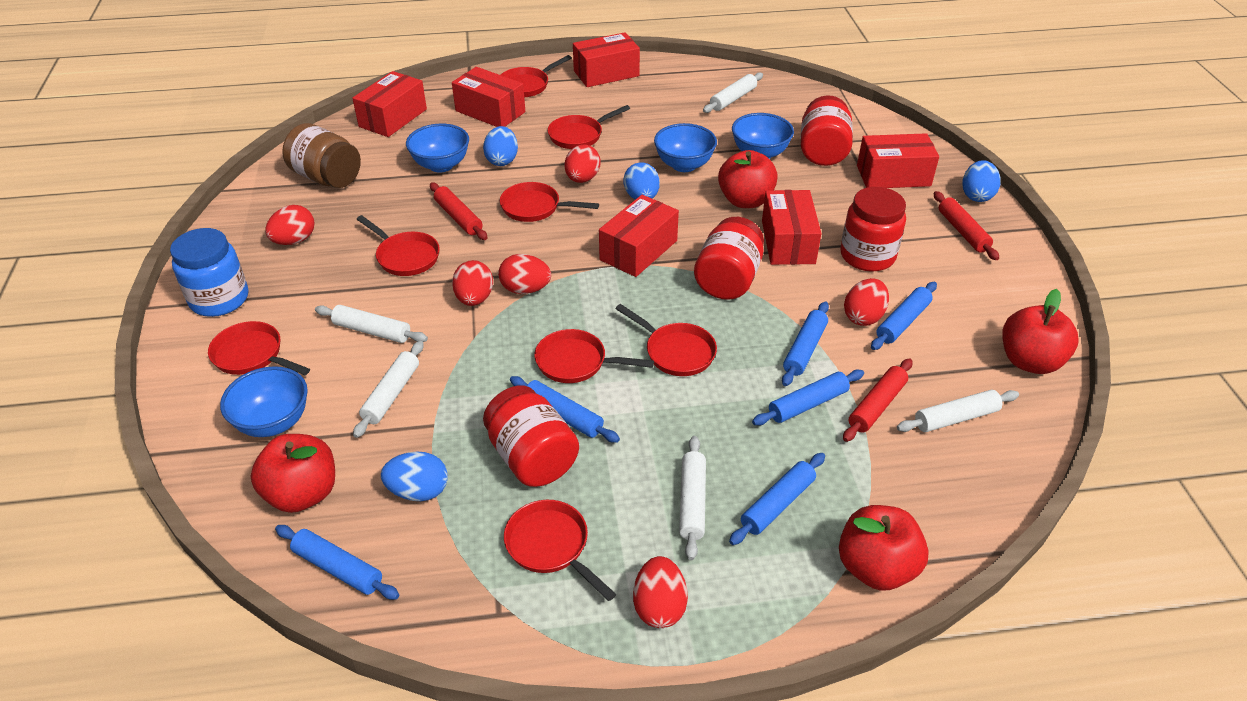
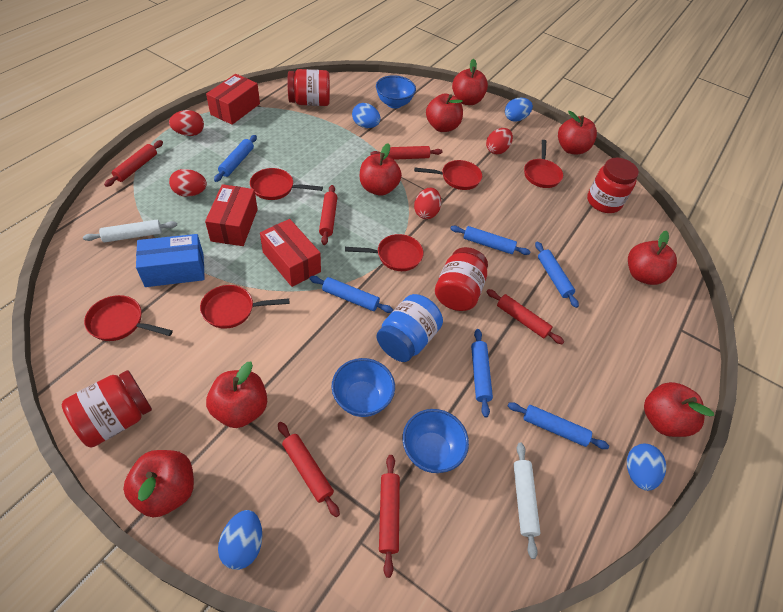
blue bowl: [220,366,308,437] [406,124,469,173] [654,123,717,172] [732,113,794,159] = 4 -> [331,358,395,417] [376,75,416,109] [403,409,469,473] = 3
blue box: none = 0 -> [136,234,205,287] = 1
brown jar: [282,123,361,188] = 1 -> none = 0
red apple: [250,434,335,513] [718,150,778,208] [839,505,929,591] [1002,289,1078,374] = 4 -> [123,450,194,517] [206,362,267,428] [360,143,402,196] [426,94,463,132] [452,59,488,105] [558,111,597,155] [628,231,677,285] [644,382,714,437] = 8
red box: [352,71,427,137] [452,67,525,127] [573,32,640,87] [599,195,679,277] [762,190,821,265] [857,133,939,188] = 6 -> [205,184,258,246] [206,74,260,125] [260,219,321,287] = 3
red egg: [265,205,315,245] [452,260,493,306] [498,254,551,294] [565,145,601,183] [633,556,688,628] [844,278,889,326] = 6 -> [169,110,204,136] [169,169,207,197] [414,188,441,219] [486,128,513,154] = 4
red pan: [208,321,310,375] [357,215,440,276] [500,182,599,222] [501,55,572,97] [504,500,616,601] [534,329,654,383] [548,105,630,149] [616,304,717,376] = 8 -> [84,295,173,341] [200,285,289,329] [250,168,323,200] [345,234,424,271] [414,160,482,190] [524,140,563,188] = 6
red rolling pin: [430,182,487,240] [843,358,913,442] [934,191,999,260] = 3 -> [104,140,163,187] [278,422,340,517] [319,185,337,245] [370,146,443,160] [379,455,400,578] [487,289,564,344] = 6
white rolling pin: [315,305,428,343] [353,341,424,438] [679,436,706,560] [703,72,763,113] [897,390,1019,432] = 5 -> [83,220,177,242] [513,442,540,559] = 2

